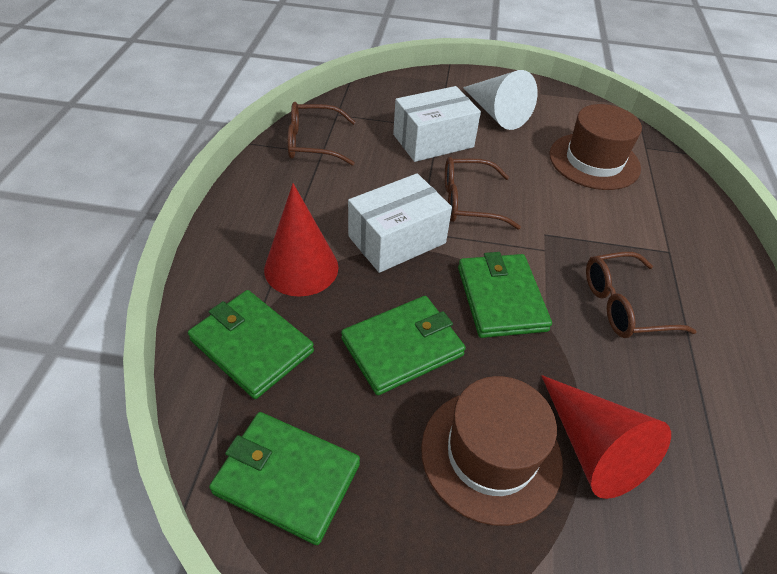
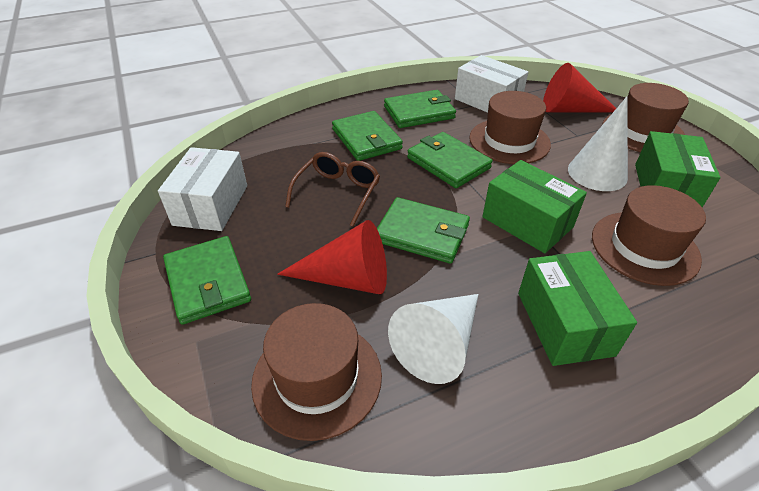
brown glasses: [288,102,355,166] [445,157,521,229] [586,252,697,338] = 3 -> [285,152,380,226] = 1
brown hat: [421,376,563,526] [549,104,642,190] = 2 -> [251,303,382,441] [469,91,551,164] [592,185,706,286] [603,83,689,152] = 4
green box: none = 0 -> [482,160,587,253] [518,251,637,366] [635,131,721,208] = 3
green wallet: [188,290,314,399] [209,412,360,545] [341,296,466,395] [458,252,552,338] = 4 -> [163,236,251,325] [332,111,403,161] [377,197,470,264] [384,90,456,128] [407,132,493,188] = 5
white cone: [463,70,538,130] = 1 -> [388,294,478,384] [568,97,628,191] = 2

